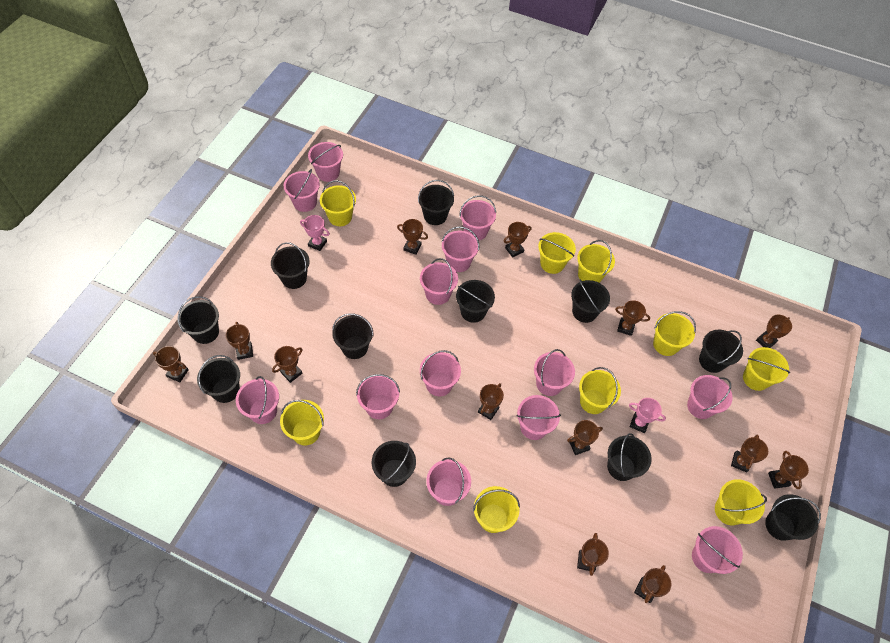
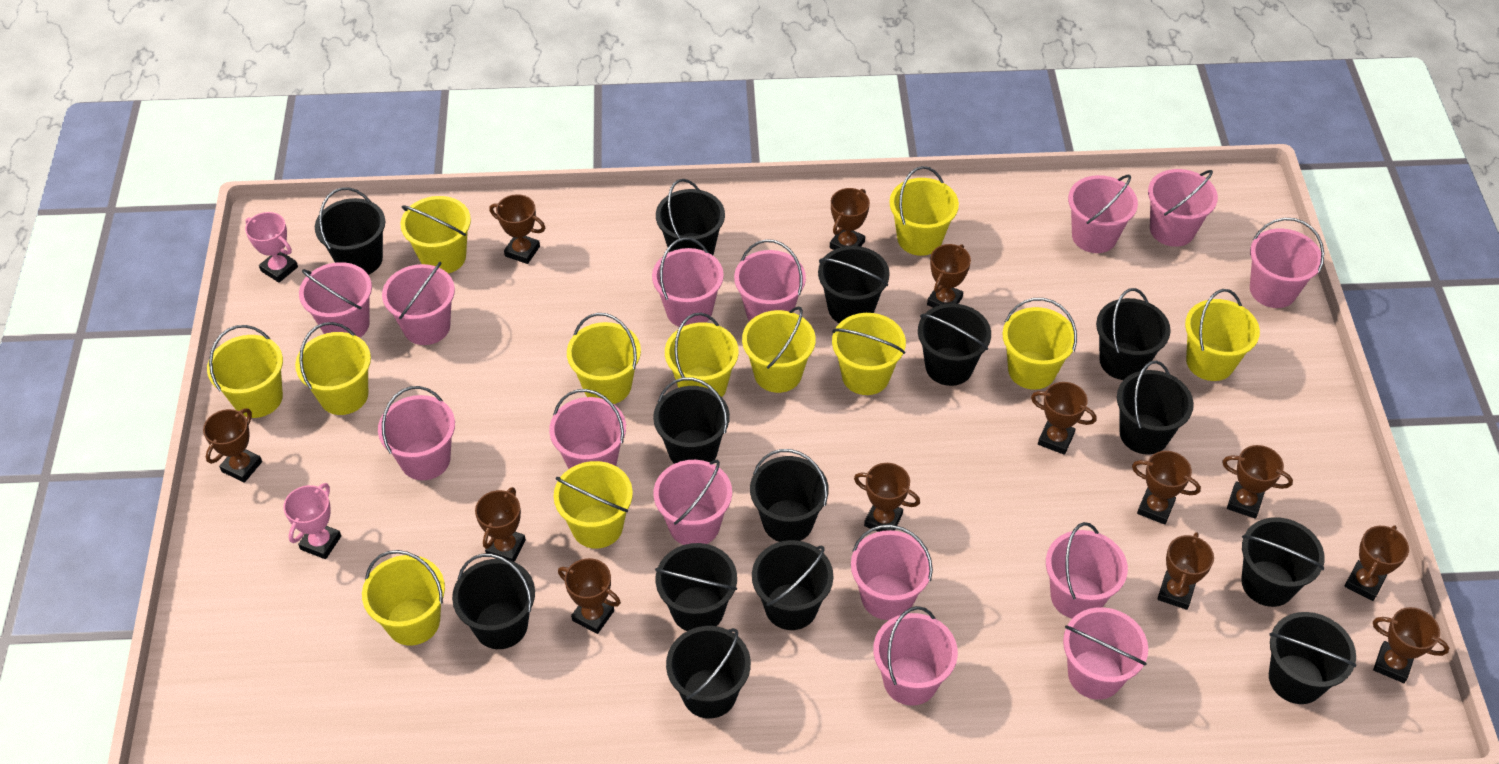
black bucket: [177,296,219,344] [197,355,240,403] [271,242,310,289] [332,313,374,359] [372,441,416,487] [418,180,454,225] [456,280,495,323] [571,280,610,323] [607,433,652,481] [699,330,743,373] [765,494,821,541] = 11 -> [315,187,385,275] [452,554,535,649] [653,377,730,464] [655,543,737,631] [656,179,725,255] [666,626,751,719] [750,449,829,542] [752,540,833,630] [818,246,890,323] [918,303,991,386] [1096,288,1171,380] [1117,361,1194,454] [1241,517,1325,607] [1269,612,1356,704] = 14
pink bucket: [236,376,279,424] [284,169,320,212] [308,142,343,182] [356,374,400,419] [420,258,458,305] [420,350,461,396] [426,457,471,506] [442,226,479,272] [459,195,496,240] [517,395,561,440] [534,349,575,396] [687,375,733,419] [692,526,743,574] = 13 -> [299,262,372,338] [378,386,455,480] [382,262,455,345] [549,389,626,469] [652,238,724,327] [654,460,732,545] [734,239,806,321] [851,525,933,620] [873,606,958,706] [1046,522,1128,619] [1063,607,1148,700] [1068,175,1138,253] [1148,169,1218,247] [1250,218,1324,308] = 14
yellow bucket: [280,400,324,445] [320,180,356,226] [473,486,520,533] [538,232,576,274] [577,240,615,283] [579,367,621,414] [653,311,696,356] [715,479,767,526] [743,347,791,391] = 9 -> [207,325,283,418] [295,322,371,415] [362,550,445,646] [400,196,471,273] [554,461,633,549] [567,313,641,404] [665,313,739,397] [742,307,816,393] [832,313,906,395] [889,166,959,256] [1003,298,1077,390] [1185,289,1260,381] = 12

